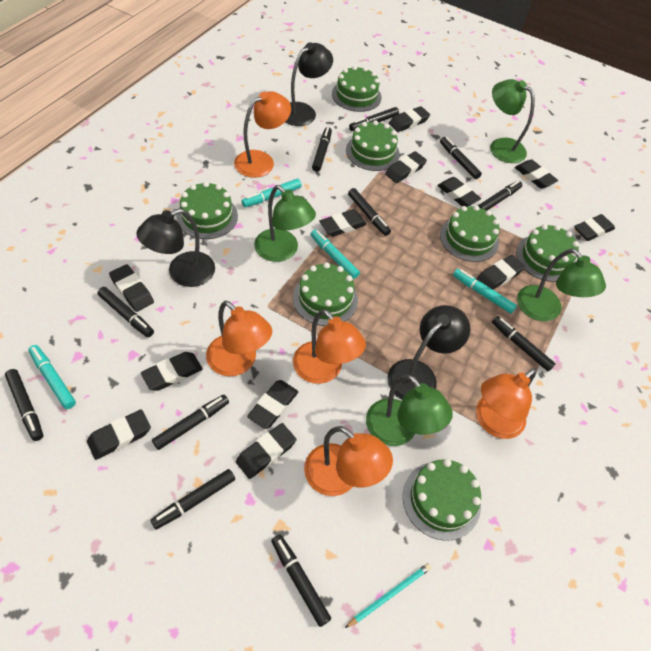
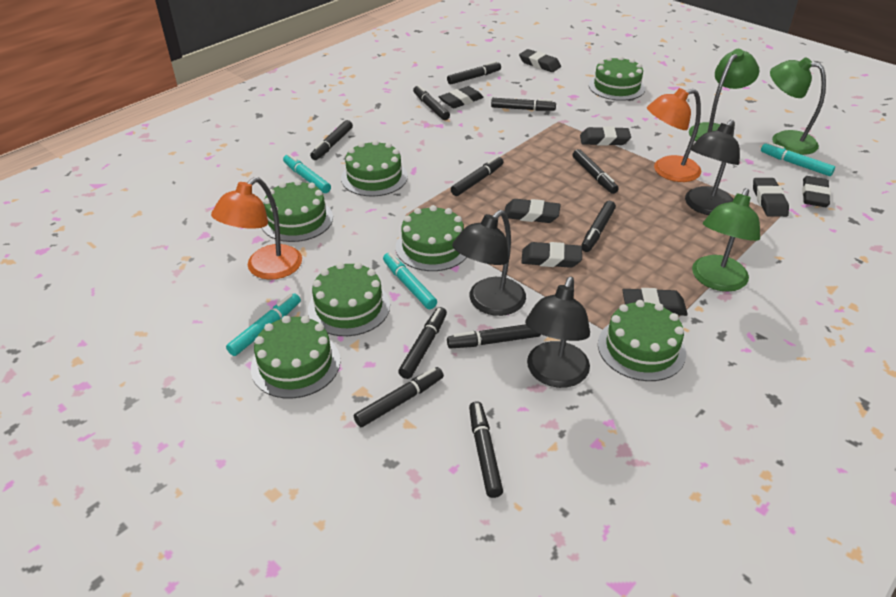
black eraser: [87,409,151,460] [109,264,154,312] [141,352,202,391] [236,423,296,479] [247,380,298,429] [319,209,367,237] [385,151,427,183] [389,106,430,132] [437,177,481,207] [477,255,525,289] [515,160,558,188] [574,214,615,241] = 12 -> [439,86,484,108] [505,199,561,223] [519,49,561,72] [521,242,582,268] [580,126,631,146] [622,288,688,316] [753,178,789,217] [802,176,831,207] = 8
green lamp: [254,185,316,262] [366,374,453,446] [490,79,535,163] [517,248,606,321] = 4 -> [689,49,759,141] [692,188,760,292] [770,57,826,155] = 3
orange lamp: [206,301,272,376] [234,91,291,178] [293,309,366,384] [304,426,393,496] [476,368,537,439] = 5 -> [211,177,302,280] [647,88,701,182] = 2
turquoise pencil: [345,563,431,628] = 1 -> none = 0

